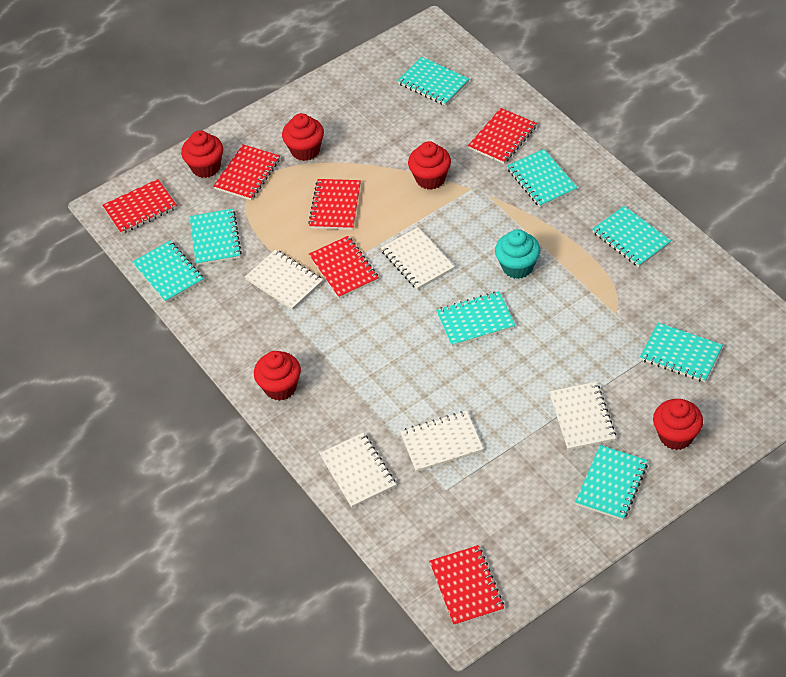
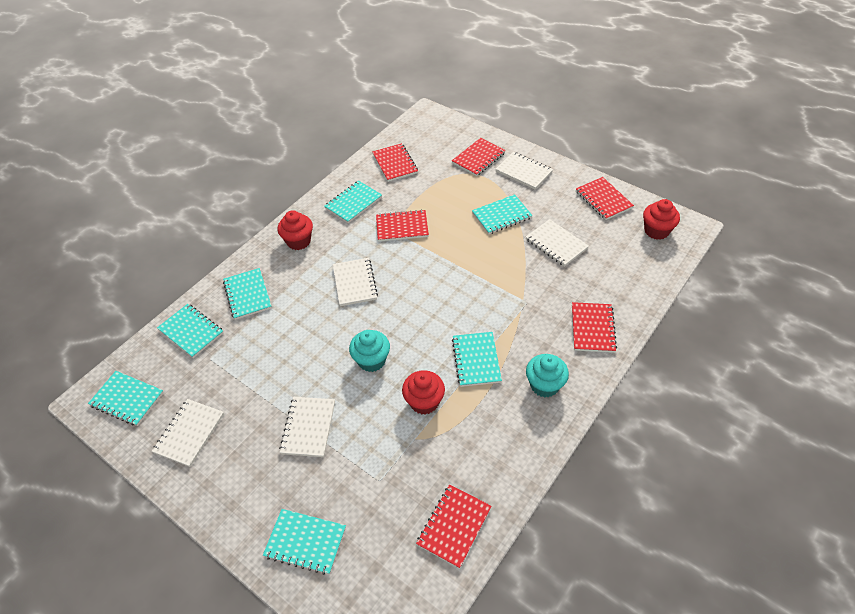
red cupcake: [181,130,223,178] [254,351,301,401] [282,113,324,161] [408,141,451,190] [653,399,703,450] = 5 -> [278,210,313,250] [402,370,445,415] [643,199,680,240] = 3
turquoise cupcake: [495,229,540,279] = 1 -> [349,330,390,372] [526,354,569,398] = 2
turquoise notebook: [132,241,204,303] [190,209,242,266] [397,57,469,106] [436,291,516,347] [507,149,578,207] [575,445,648,520] [592,206,671,267] [640,323,723,382] = 8 -> [88,371,164,426] [157,304,223,358] [223,268,272,320] [263,509,346,575] [324,181,382,223] [452,332,502,387] [472,194,533,234] = 7

